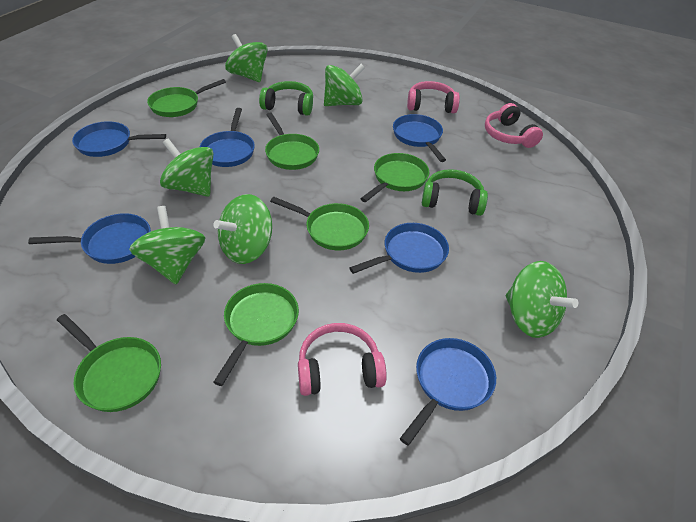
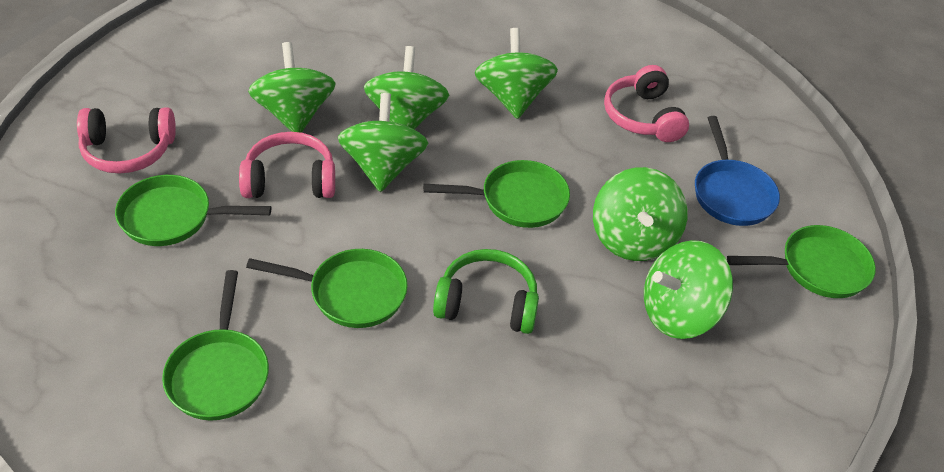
blue pan: [28,213,151,264] [72,121,166,157] [200,108,255,167] [350,223,449,274] [393,114,446,162] [400,338,496,446] = 6 -> [695,116,780,226] = 1
green headphones: [259,81,313,116] [422,169,488,216] = 2 -> [433,249,539,334] = 1
green pan: [57,314,161,412] [147,79,226,117] [213,283,299,386] [265,113,319,170] [270,197,369,250] [360,153,429,202] = 6 -> [115,175,271,246] [162,270,269,421] [246,249,408,328] [423,160,570,228] [727,225,876,298] = 5

